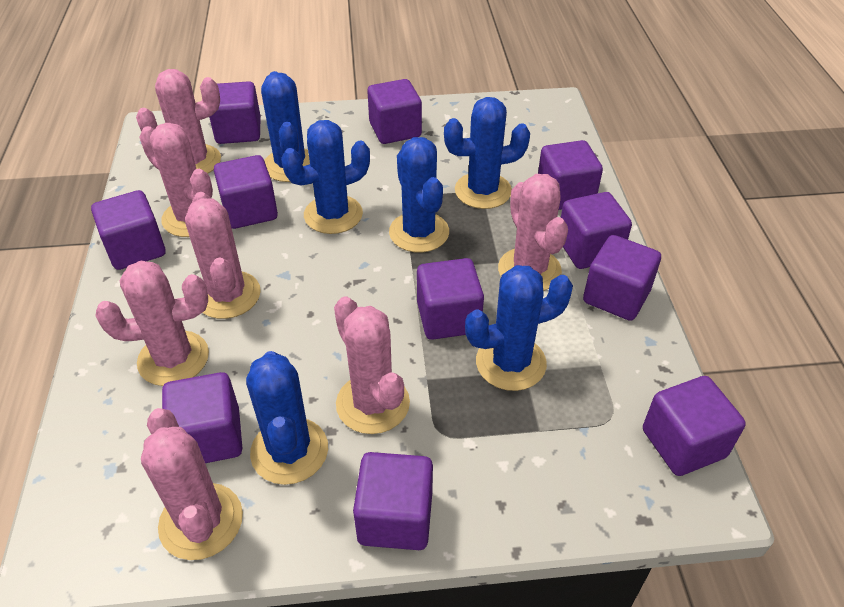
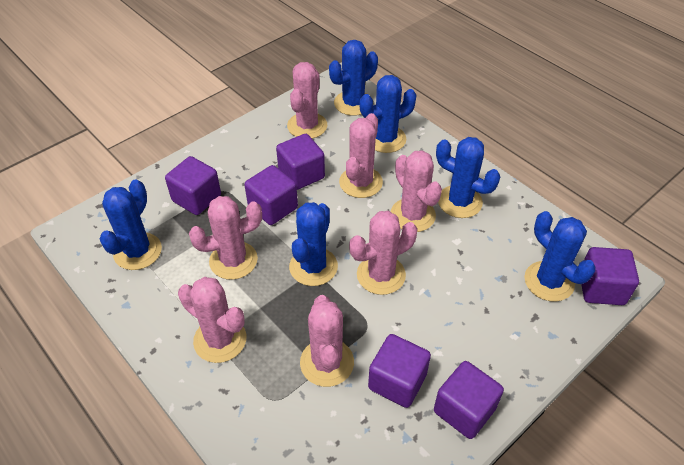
purple cube: [91,190,165,270] [162,372,242,463] [209,81,261,144] [214,155,278,229] [353,452,433,550] [367,79,422,144] [417,258,484,340] [538,140,603,210] [561,192,632,269] [583,235,661,321] [643,376,746,476] = 11 -> [165,156,221,215] [244,165,298,225] [276,134,325,190] [368,334,431,408] [434,361,504,439] [581,247,639,305] = 6

